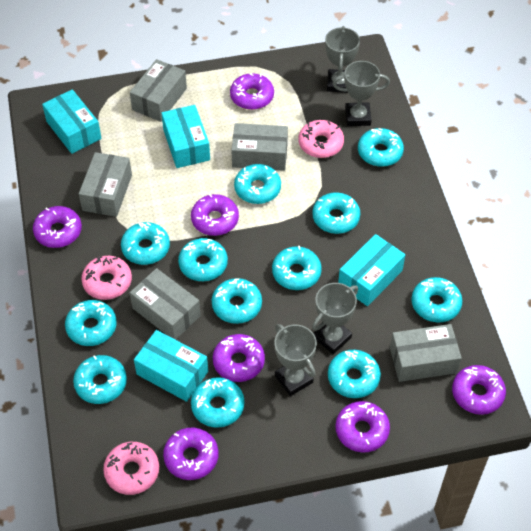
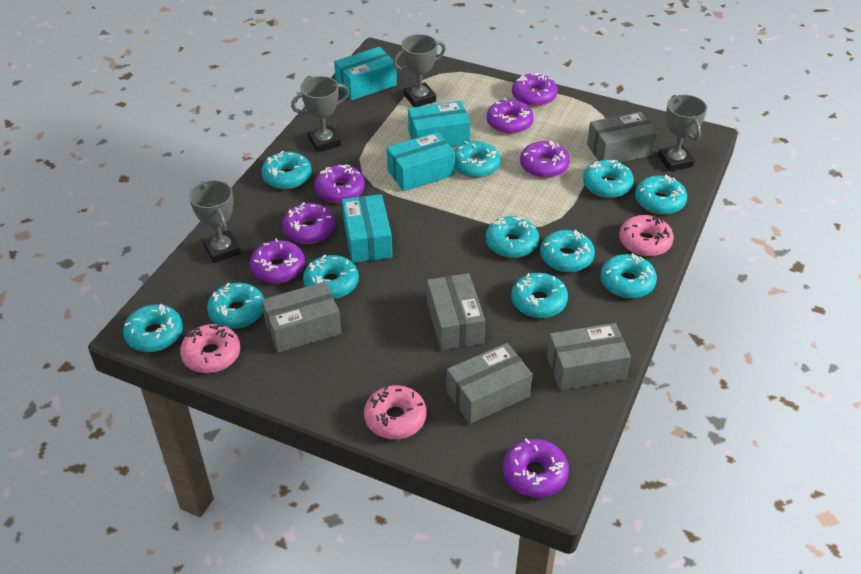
turquoise donut: [65,300,117,346] [73,355,127,404] [121,222,170,265] [178,238,228,281] [191,377,244,428] [212,278,262,324] [234,164,281,204] [272,246,322,290] [312,192,360,234] [328,350,381,398] [358,128,404,167] [411,277,463,323] = 12 -> [123,304,183,352] [207,283,264,329] [261,151,312,189] [303,255,359,299] [454,141,501,178] [486,216,539,258] [511,273,568,318] [540,230,595,272] [583,160,634,198] [601,253,657,298] [635,175,687,215] = 11

